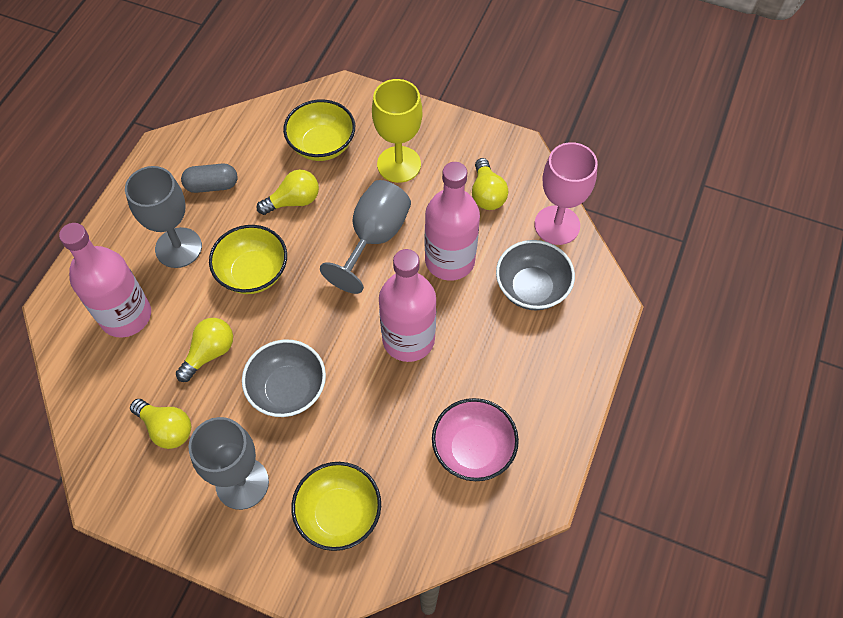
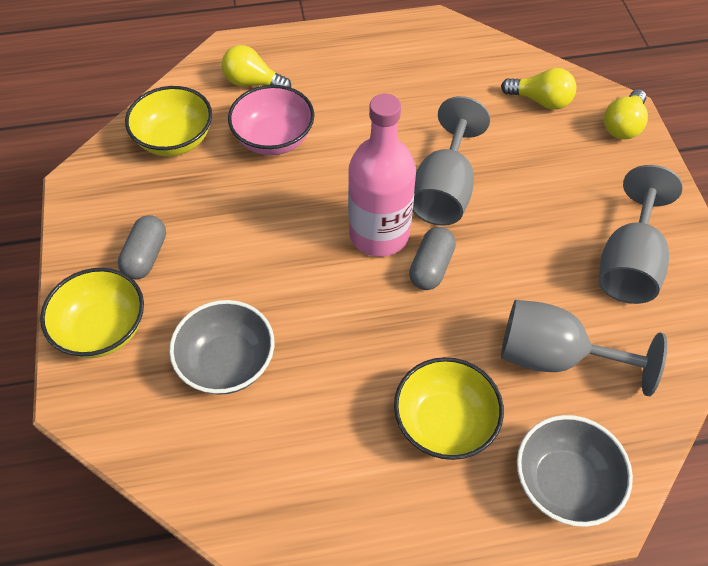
grey capsule: [181,163,237,193] = 1 -> [118,215,166,280] [409,227,456,290] = 2
pink bottle: [59,223,151,338] [379,249,436,362] [425,162,480,281] = 3 -> [348,94,416,257] = 1
pink goblet: [534,142,598,245] = 1 -> none = 0
yellow goblet: [372,79,422,183] = 1 -> none = 0
yellow light bulb: [130,399,191,449] [176,318,233,382] [256,170,319,215] [472,158,508,210] = 4 -> [222,45,291,88] [501,68,577,110] [604,89,648,139] = 3

